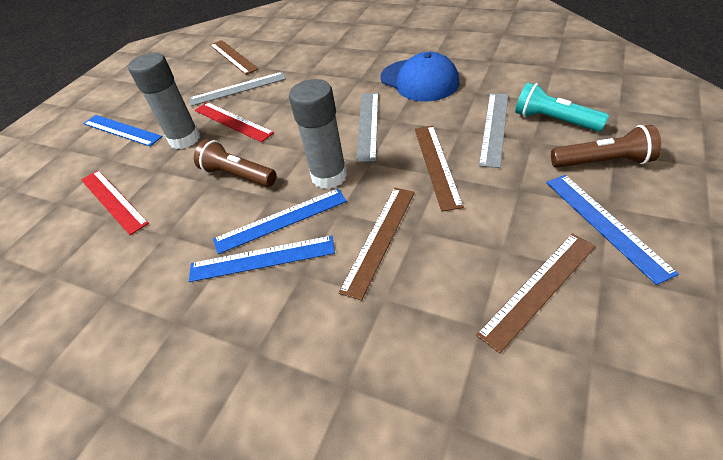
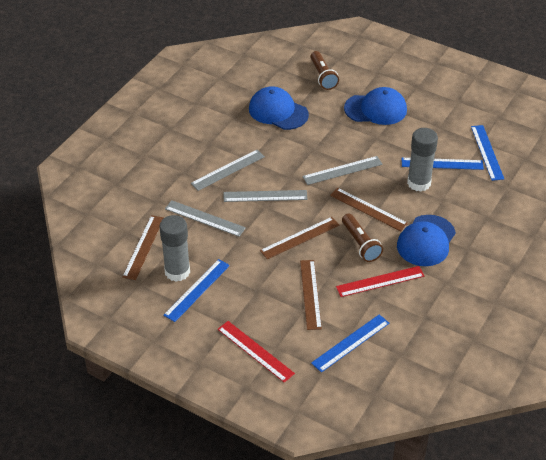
blue cap: [380,52,459,102] = 1 -> [249,87,309,130] [344,87,407,125] [397,215,456,266] = 3
grey ruler: [189,72,286,106] [356,93,378,162] [479,93,508,168] = 3 -> [165,200,246,237] [191,150,265,191] [224,190,307,202] [302,156,382,185] = 4
turquoise flashlight: [515,82,609,132] = 1 -> none = 0

